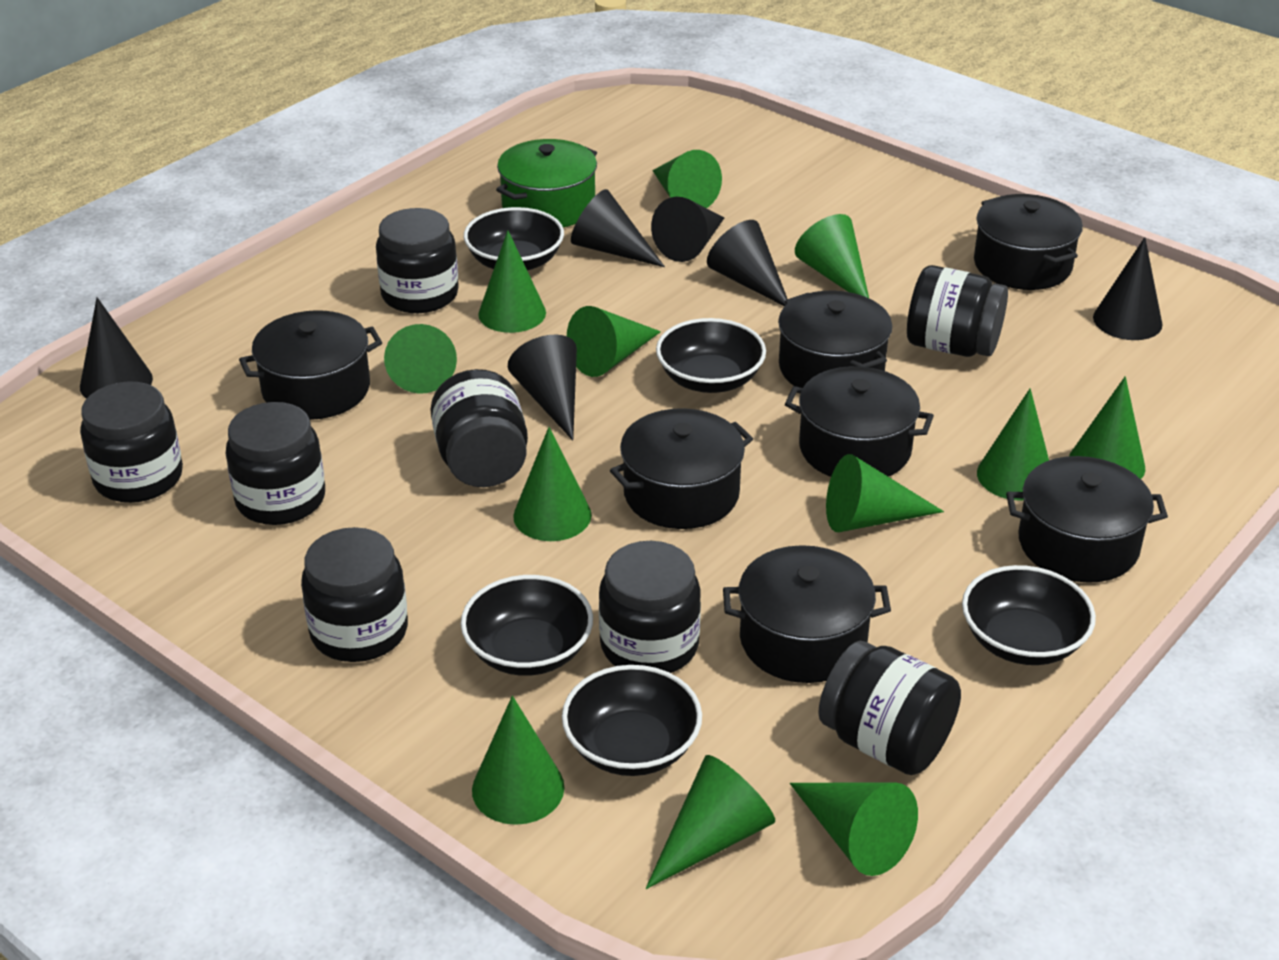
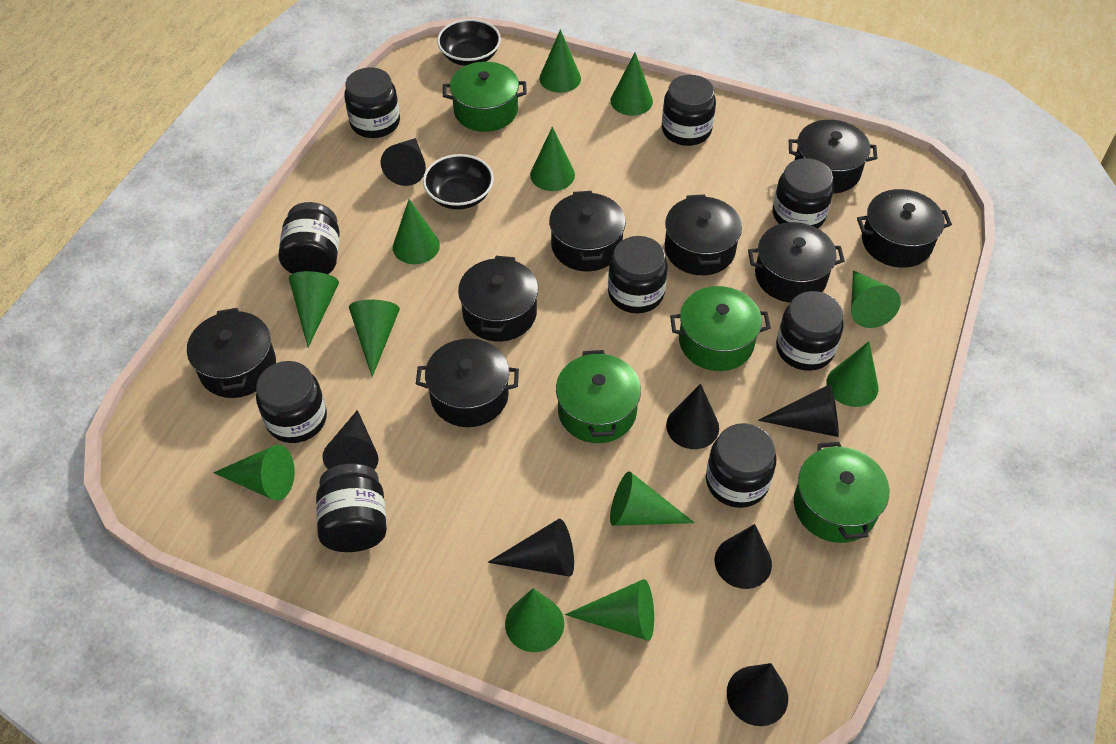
black bowl: [461,575,593,676] [464,207,564,271] [562,665,702,776] [656,318,766,393] [962,565,1096,665] = 5 -> [423,154,494,210] [437,19,501,66] = 2
black cone: [80,297,153,399] [508,335,577,441] [571,189,665,267] [651,197,724,262] [707,220,787,306] [1093,237,1163,340] = 6 -> [322,410,379,470] [381,138,426,186] [487,519,574,577] [666,383,719,449] [715,524,772,589] [727,663,788,726] [758,384,839,437] = 7
black jar: [80,382,183,503] [226,402,325,525] [301,527,408,662] [376,208,459,313] [430,369,528,487] [599,541,701,673] [818,641,961,775] [907,265,1008,357] = 8 -> [256,361,327,443] [278,202,340,274] [316,464,387,552] [344,67,400,138] [608,236,668,313] [662,75,716,146] [706,423,776,508] [773,158,834,228] [776,291,844,371] = 9
black pot: [239,310,382,420] [610,408,753,529] [723,545,891,683] [778,291,892,388] [785,366,934,477] [974,194,1083,290] [1006,456,1168,583] = 7 -> [187,308,276,398] [416,339,519,427] [458,256,538,342] [549,191,626,271] [665,194,742,275] [748,222,845,303] [789,120,878,193] [857,189,952,268] = 8
green pot: [496,139,597,227] = 1 -> [443,62,527,132] [556,350,641,443] [670,286,771,371] [794,442,889,543] = 4

